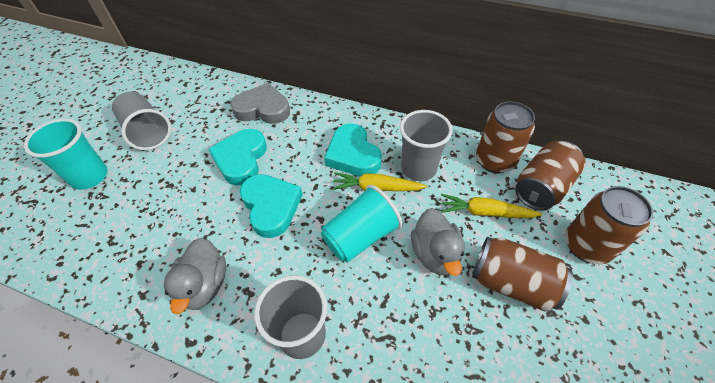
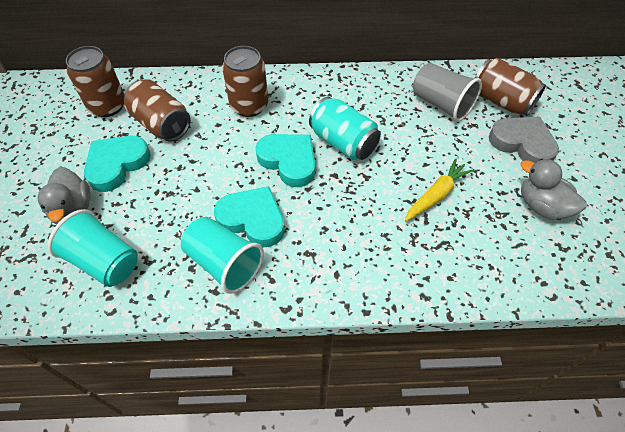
grey cup: [112,92,171,150] [254,275,327,359] [400,110,453,181] = 3 -> [413,63,482,122] = 1
turquoise can: none = 0 -> [309,97,381,160] = 1
yellow carrot: [332,172,427,191] [441,194,543,218] = 2 -> [405,159,474,221] = 1

